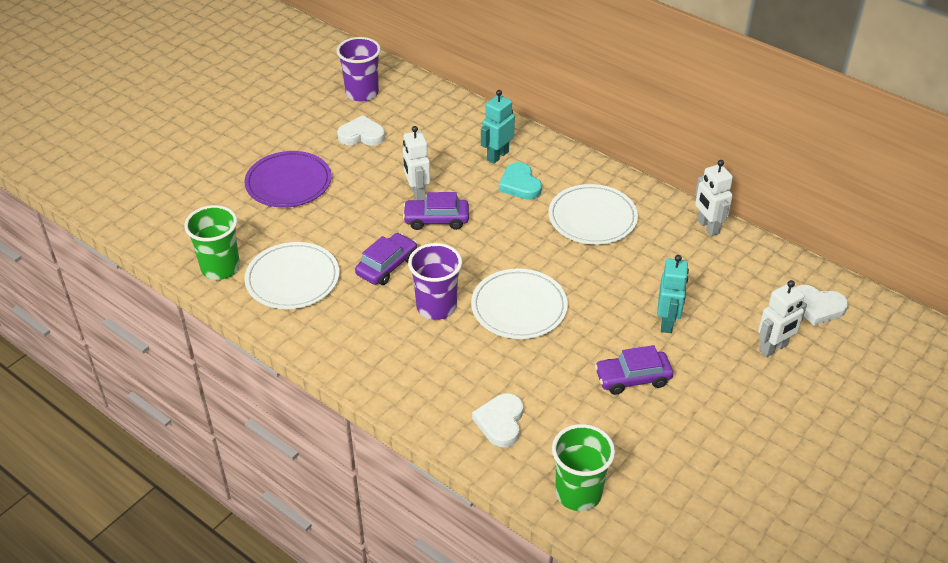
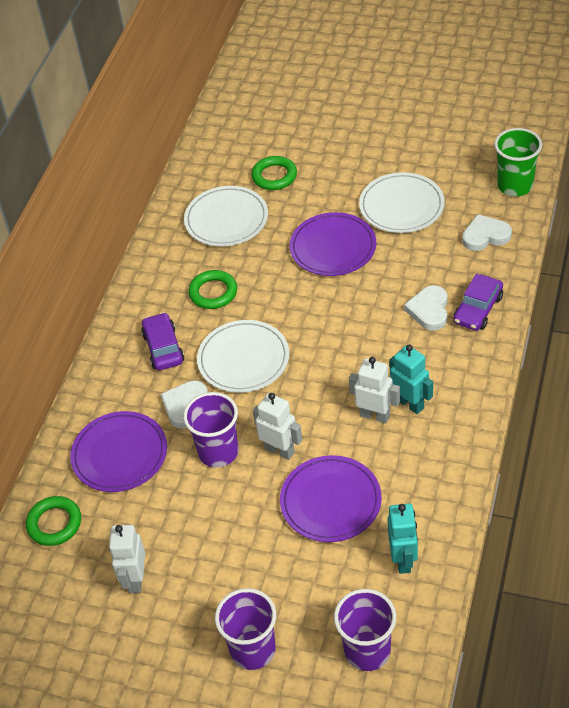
green cup: [184,205,240,280] [552,424,615,511] = 2 -> [494,128,542,196] = 1
green ring: none = 0 -> [26,496,81,546] [188,270,237,309] [251,156,297,190] = 3
purple car: [355,233,417,285] [403,192,469,230] [595,345,673,395] = 3 -> [141,312,184,370] [453,274,503,331] = 2
purple cup: [337,37,381,102] [408,243,462,320] = 2 -> [183,392,239,468] [215,588,276,670] [334,589,396,671] = 3
purple plate: [245,151,332,208] = 1 -> [70,411,167,492] [280,455,382,542] [290,212,376,276] = 3
turquoise heart: [499,162,542,200] = 1 -> none = 0

